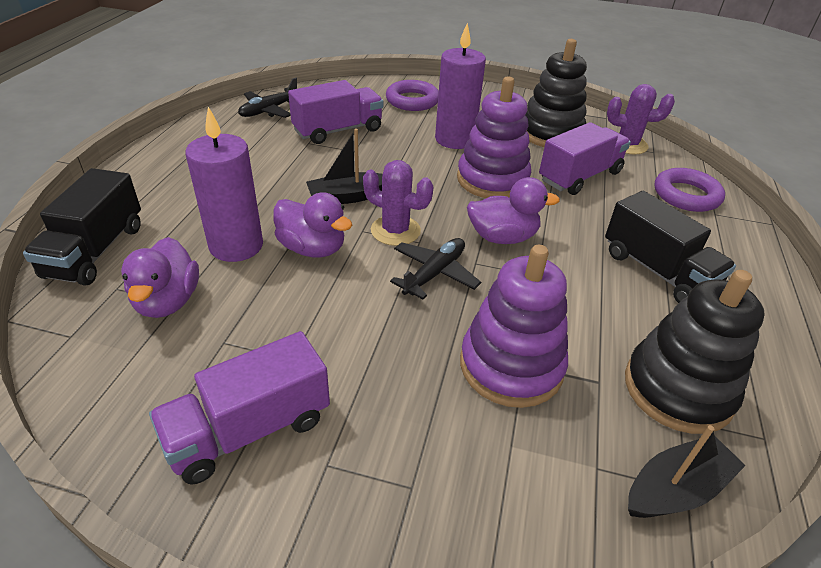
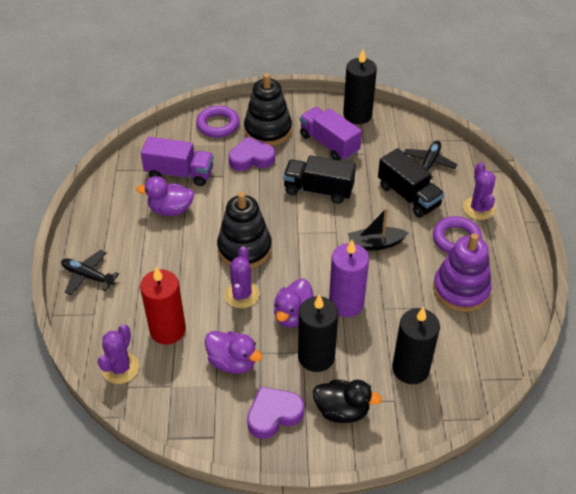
black boat: [306,129,383,204] [628,425,746,518] = 2 -> [348,208,409,251] = 1
black candle: none = 0 -> [298,294,338,372] [343,50,377,124] [392,307,440,384] = 3
black duck: none = 0 -> [313,380,382,423] = 1
purple cactus: [363,160,433,246] [607,84,675,154] = 2 -> [98,324,139,384] [225,246,259,308] [463,162,496,220] = 3
purple candle: [186,107,263,262] [435,23,486,149] = 2 -> [329,240,369,317] = 1
purple heart: none = 0 -> [229,136,275,171] [247,386,304,439] = 2
purple stacking toy: [457,77,531,198] [460,245,568,408] = 2 -> [433,233,492,312] = 1
purple truck: [149,331,330,485] [288,80,383,144] [539,122,631,195] = 3 -> [141,137,214,186] [300,107,362,161] = 2
red candle: none = 0 -> [140,267,186,344] = 1

